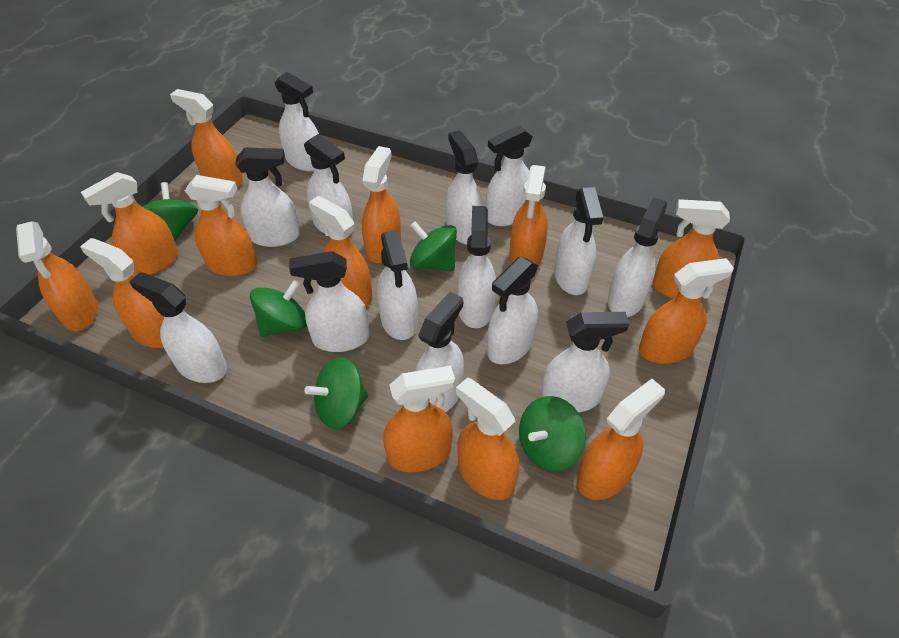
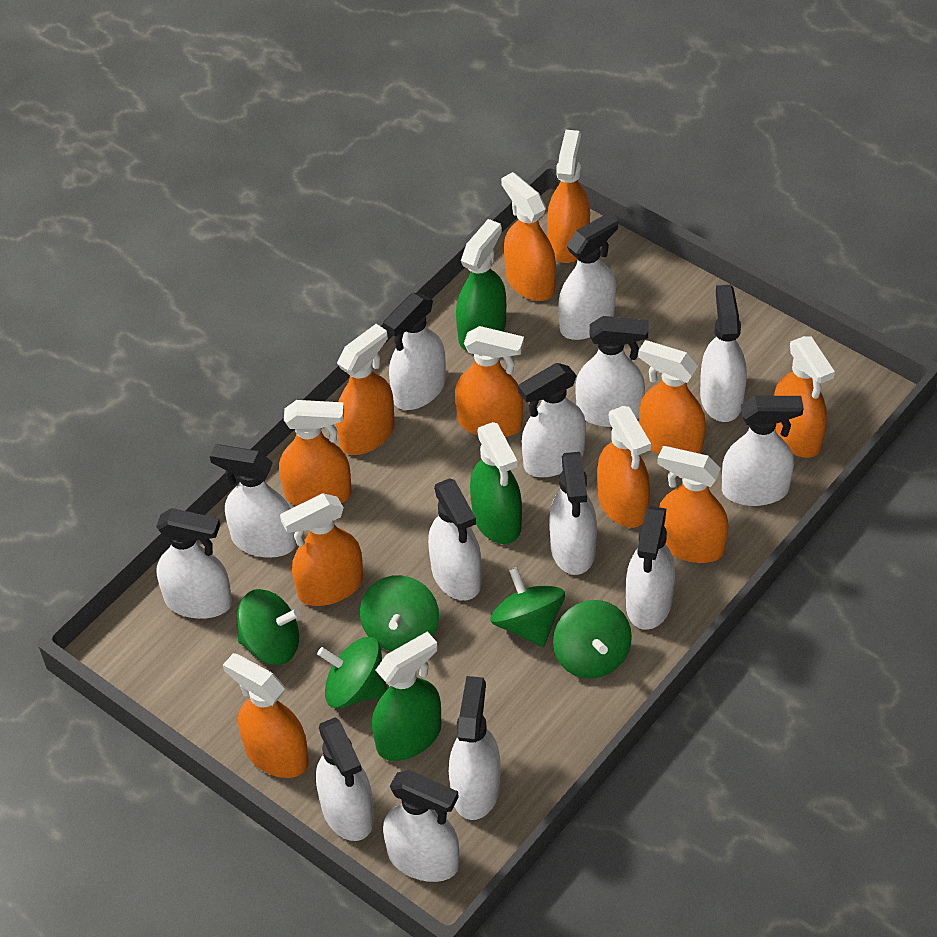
green spray bottle: none = 0 -> [372,631,441,761] [456,219,506,351] [470,422,522,544] = 3
orange spray bottle: [16,221,98,331] [80,238,164,348] [81,172,178,276] [170,89,243,187] [185,175,257,276] [309,196,373,307] [362,146,401,263] [383,366,455,472] [456,377,519,500] [509,165,548,265] [577,379,665,500] [639,258,734,364] [653,199,730,299] = 13 -> [223,653,309,778] [279,400,352,506] [280,493,363,606] [336,324,395,455] [455,326,524,437] [501,172,556,301] [547,130,590,263] [597,406,651,528] [638,340,706,455] [657,446,728,563] [774,336,835,458] = 11

